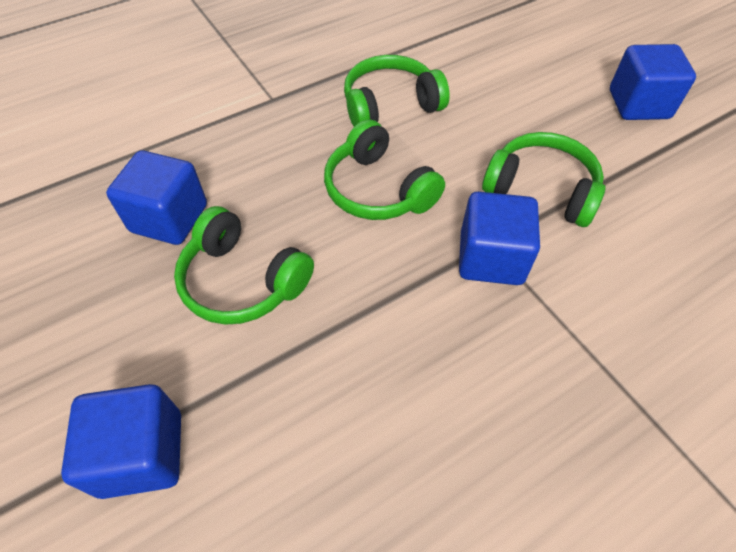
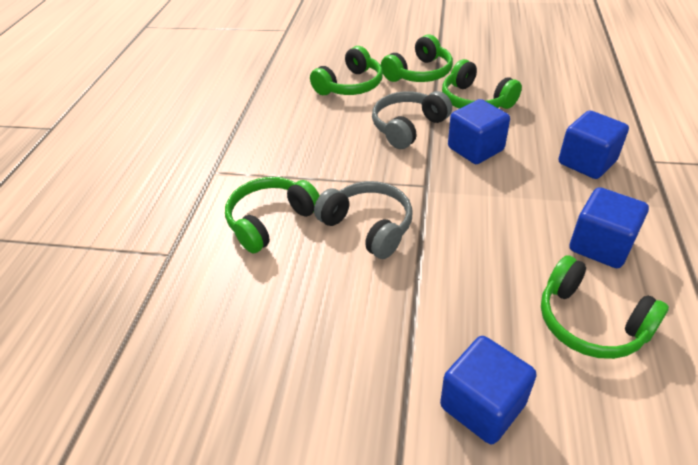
green headphones: [174,206,314,325] [324,119,445,220] [344,55,450,127] [482,132,605,227] = 4 -> [225,177,320,253] [310,46,383,95] [381,34,453,82] [442,59,522,109] [541,255,669,359] = 5
grey headphones: none = 0 -> [314,181,412,259] [372,91,452,149] = 2

